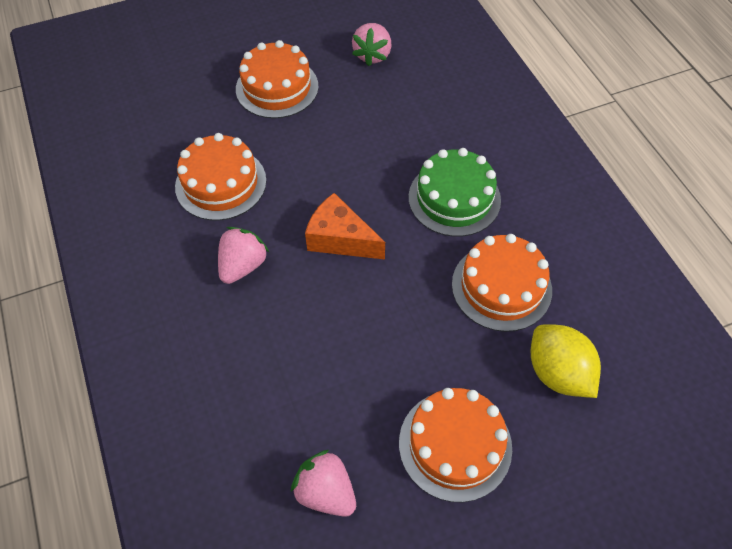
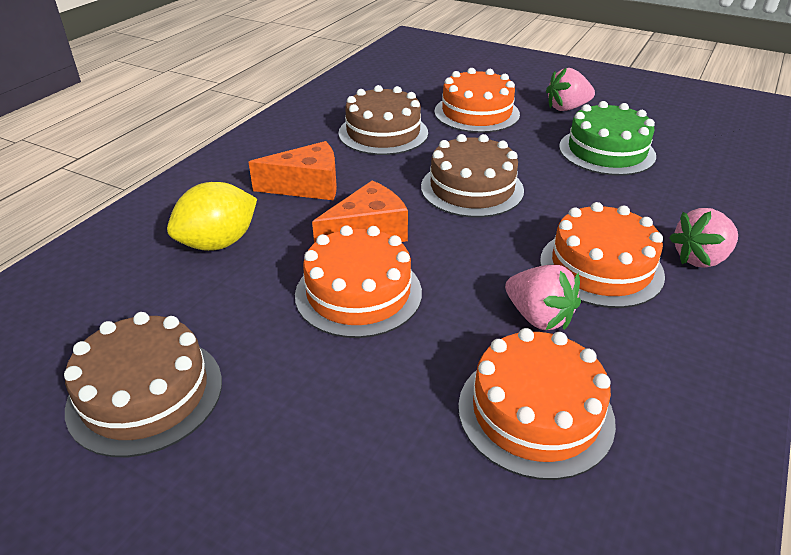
brown cake: none = 0 -> [64,312,222,457] [338,85,428,155] [421,134,524,218] = 3
orange cheese: [305,193,385,260] = 1 -> [248,141,337,200] [312,180,408,243] = 2

